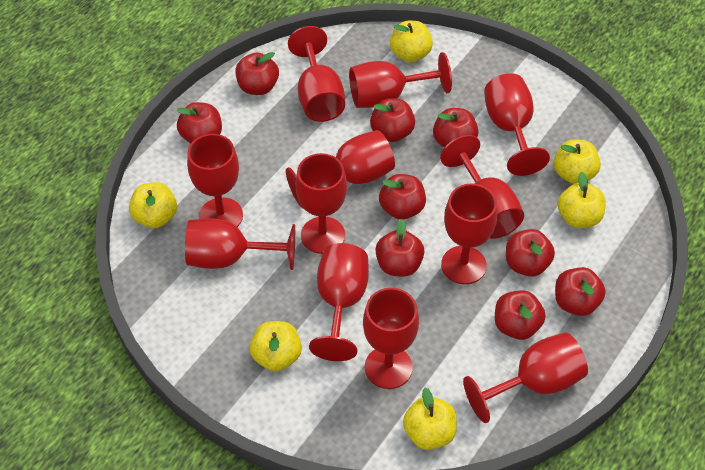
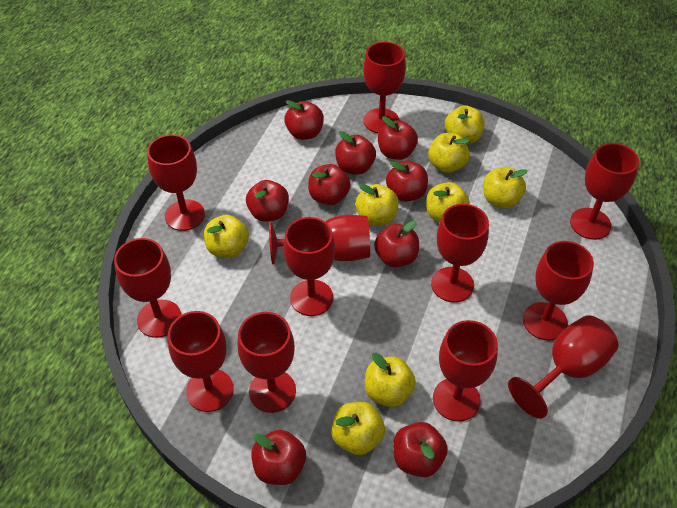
yellow apple: [129,182,177,228] [250,321,302,371] [390,21,433,62] [403,387,457,450] [554,139,601,184] [558,172,606,228] = 6 -> [204,215,249,258] [331,402,385,455] [355,184,399,226] [365,353,416,407] [426,182,470,222] [428,133,470,173] [445,105,484,144] [483,167,528,208] = 8

